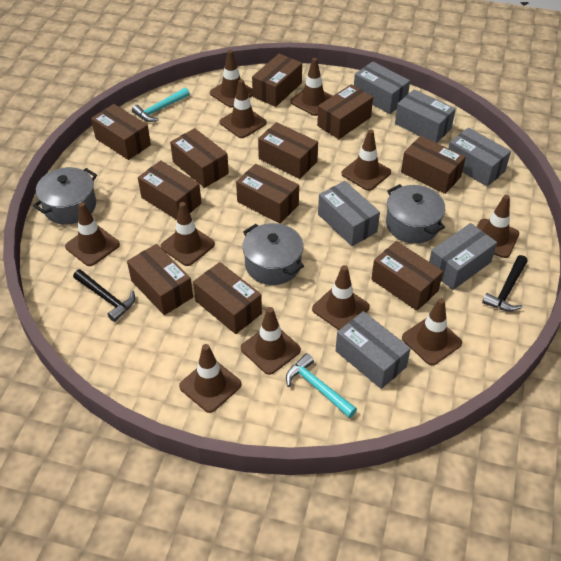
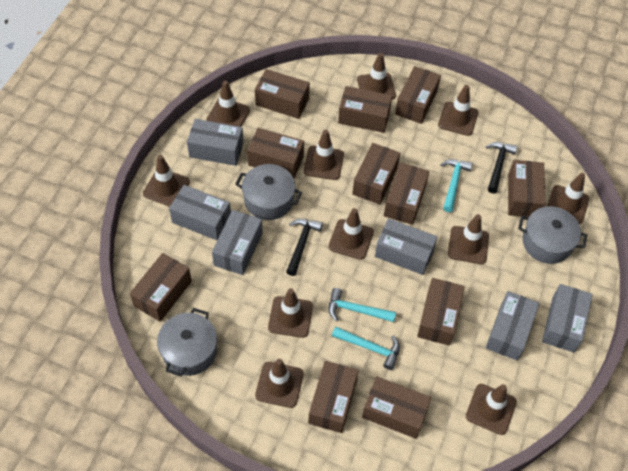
turquoise hammer: [132,87,190,122] [286,353,357,418] = 2 -> [329,288,396,322] [332,327,400,370] [440,159,472,212] = 3

